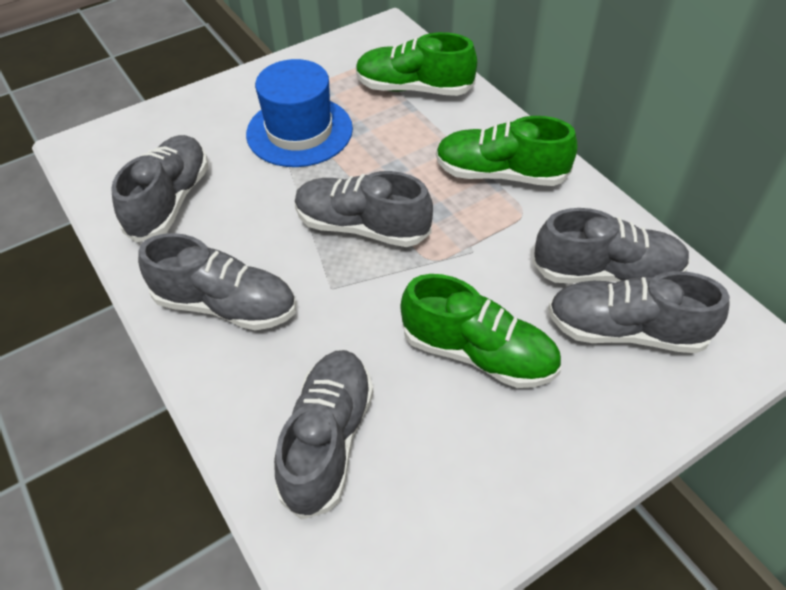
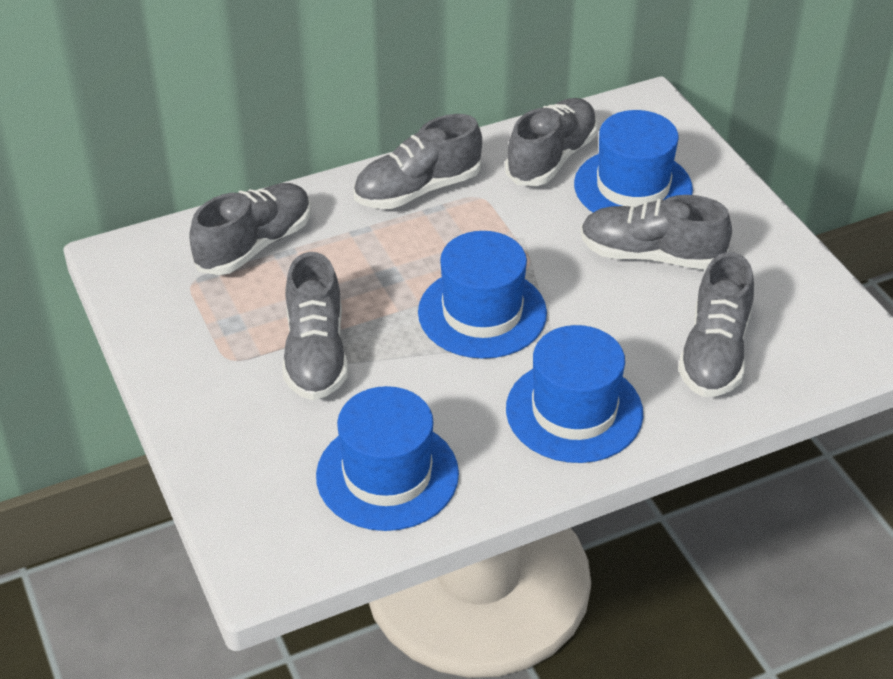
blue hat: [246,59,353,167] = 1 -> [316,386,459,531] [418,231,547,359] [506,325,643,463] [574,110,693,213] = 4
green shoe: [356,32,477,96] [400,274,561,388] [436,116,578,186] = 3 -> none = 0

